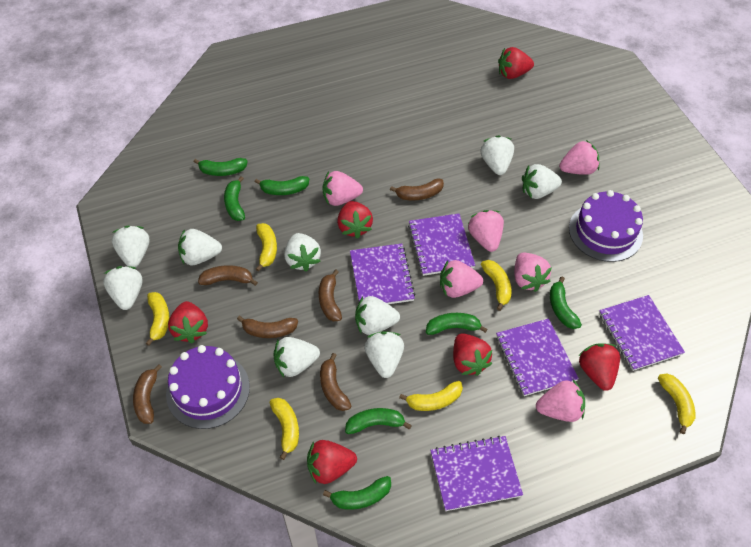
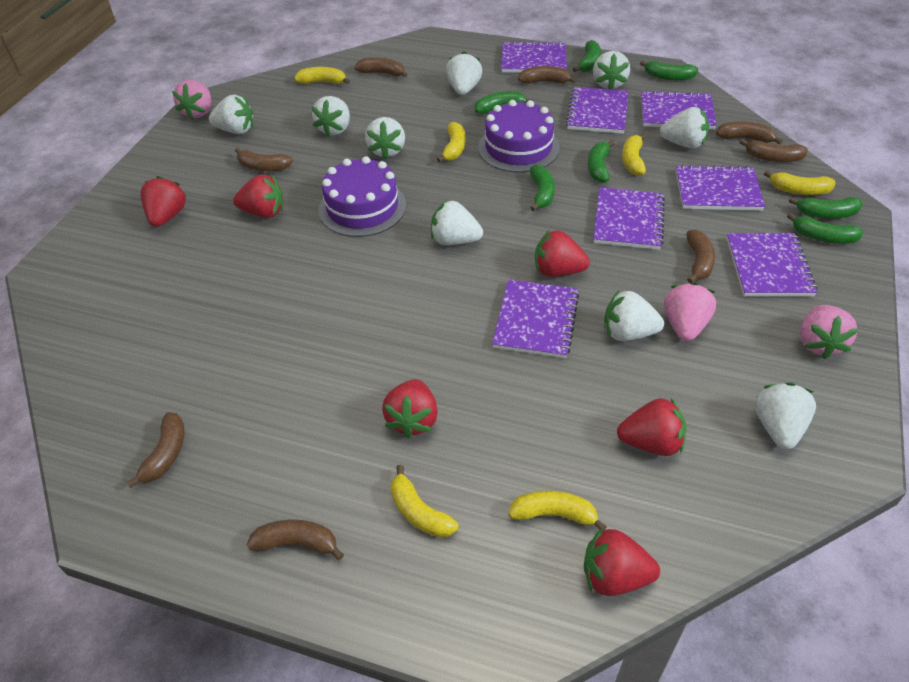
brown banana: [133,364,162,424] [198,265,258,286] [237,316,298,338] [319,270,342,321] [320,353,351,411] [390,179,444,201] = 6 -> [127,412,185,488] [235,148,293,171] [247,519,344,560] [354,57,408,77] [518,66,576,84] [686,230,715,283] [716,121,783,145] [740,139,808,162] = 8
pink strawberry: [323,171,363,206] [440,260,483,298] [468,210,504,252] [514,252,552,292] [536,380,585,422] [559,140,600,175] = 6 -> [172,80,211,119] [664,282,716,341] [800,305,858,359] = 3
purple notebook: [350,243,416,304] [408,214,475,276] [430,436,523,511] [496,319,579,396] [599,295,685,371] = 5 -> [492,279,579,358] [501,41,567,73] [566,87,629,134] [594,188,665,250] [641,90,717,130] [676,165,765,211] [726,233,817,296] = 7

